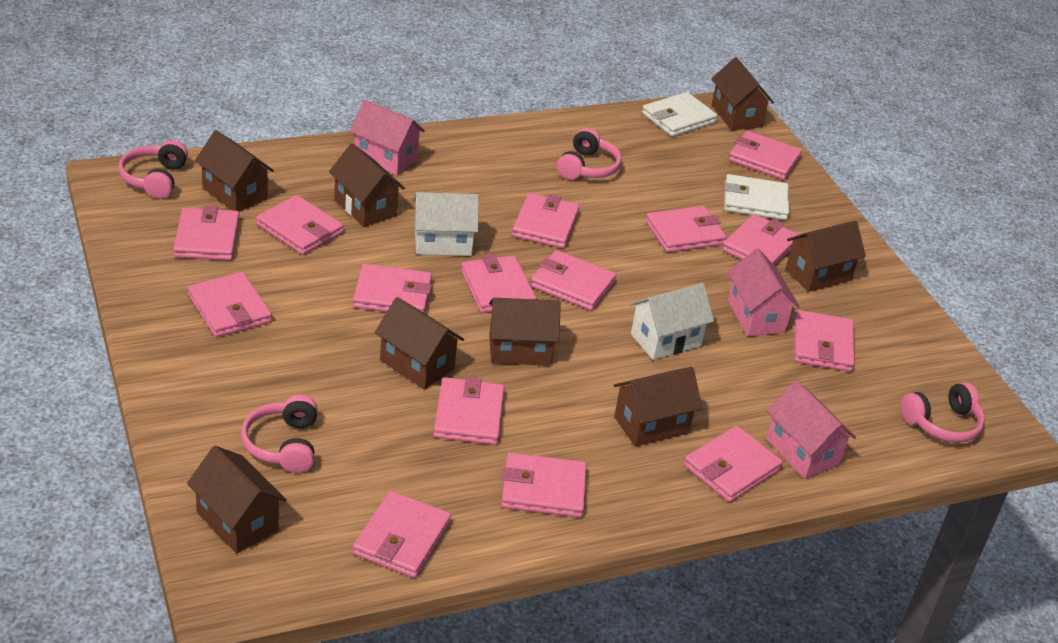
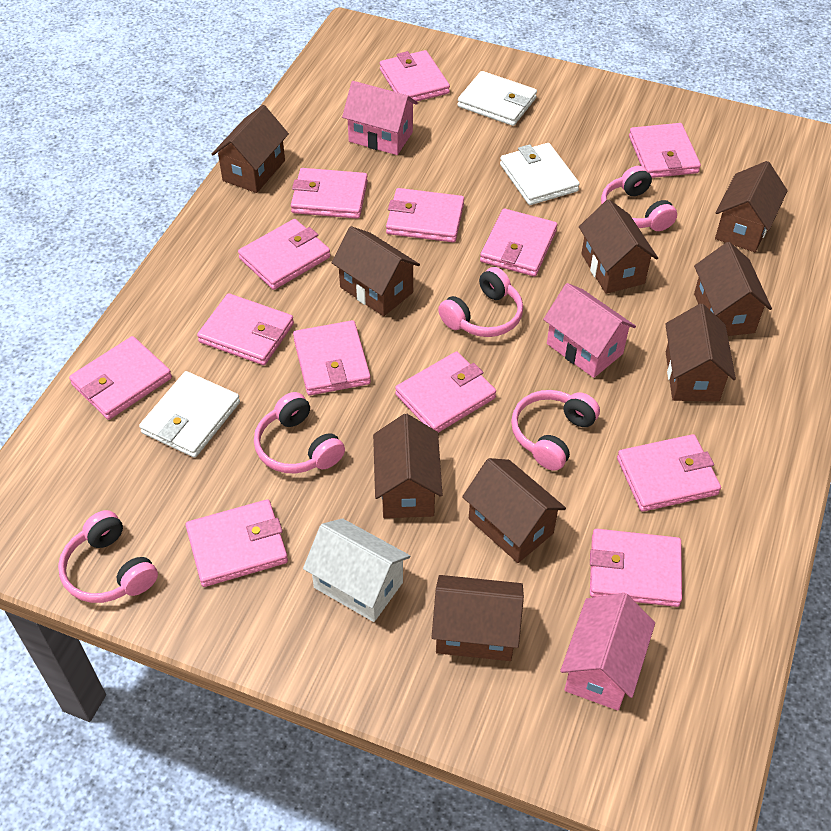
brown house: [187,446,287,553] [195,130,274,212] [329,143,405,227] [375,297,464,389] [489,298,561,366] [614,367,702,447] [711,57,774,130] [786,221,866,292] = 8 -> [212,105,289,193] [331,226,420,316] [373,414,443,518] [431,575,524,661] [462,458,566,563] [579,199,658,294] [665,304,736,402] [694,242,772,336] [715,161,788,252] = 9
pink headphones: [118,140,188,199] [241,394,318,473] [557,128,622,180] [900,382,985,443] = 4 -> [58,510,158,603] [254,392,345,473] [438,267,523,337] [511,390,600,471] [601,166,677,231] = 5
pink wallet: [173,205,240,260] [188,272,272,337] [256,195,343,255] [352,491,451,578] [353,264,432,313] [433,376,504,445] [461,255,536,313] [501,452,587,518] [512,193,580,248] [530,250,616,311] [646,206,727,253] [684,426,783,502] [722,214,799,266] [729,131,802,180] [794,310,855,372] = 15 -> [69,336,172,420] [185,499,288,587] [197,293,294,365] [238,219,330,290] [291,168,368,219] [293,320,371,395] [380,50,450,101] [386,188,464,242] [395,351,496,433] [480,208,557,277] [590,529,682,607] [617,434,721,512] [629,123,701,178] = 13
white house: [413,192,479,256] [630,283,714,360] = 2 -> [303,518,410,622] = 1
white wallet: [642,92,718,137] [724,174,789,220] = 2 -> [139,371,240,458] [457,71,537,126] [500,143,580,205] = 3

